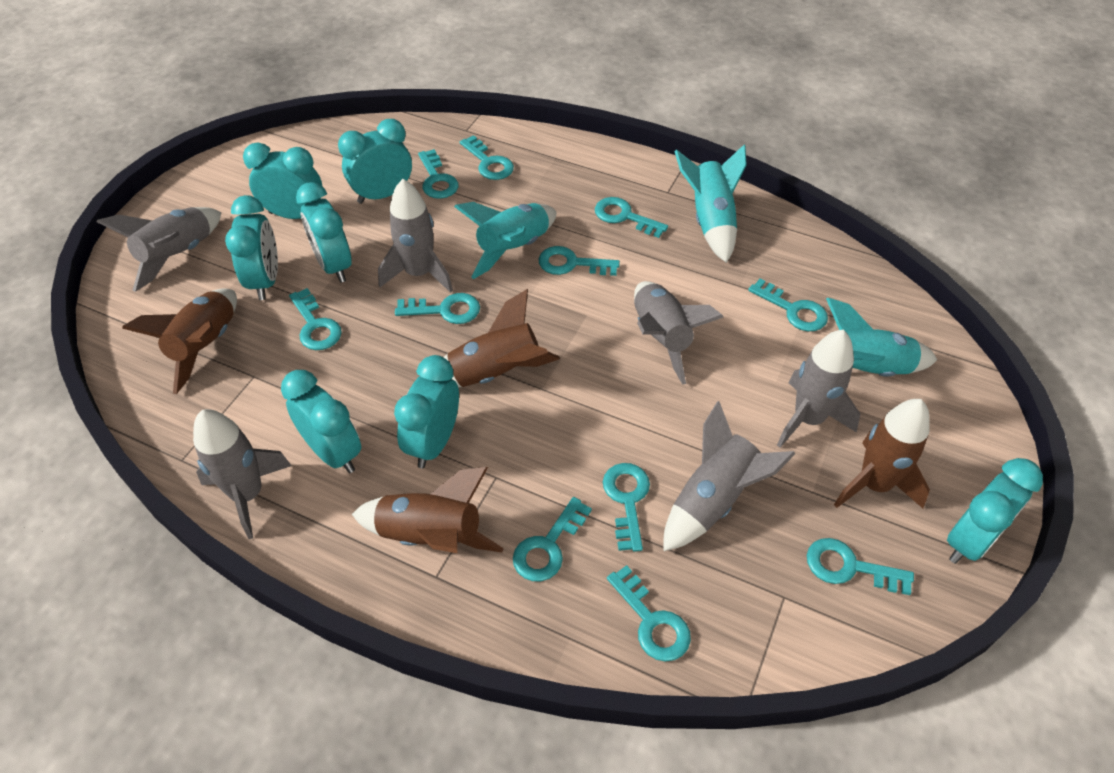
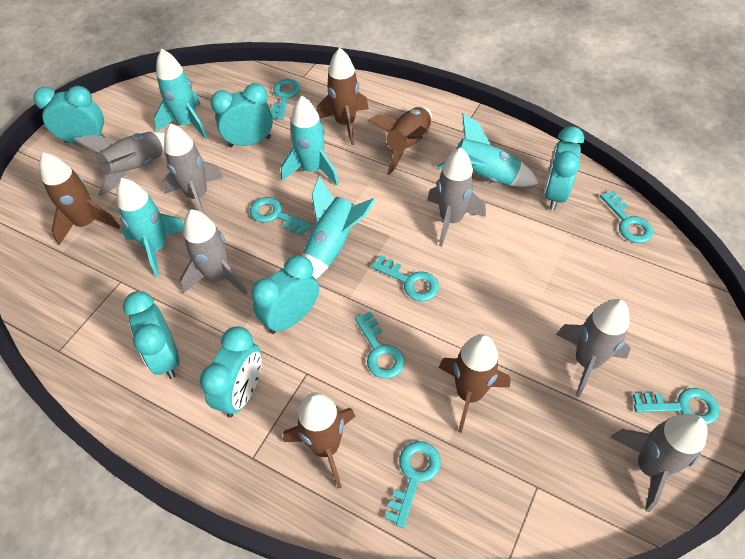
brown rocket: [122,288,237,394] [352,467,504,553] [444,289,560,387] [834,399,930,508] = 4 -> [39,152,120,245] [283,392,355,489] [316,48,369,145] [368,107,432,175] [439,334,511,433] = 5
turquoise clock: [225,195,278,300] [243,142,322,219] [281,370,361,473] [296,182,352,283] [338,119,412,204] [394,355,459,468] [947,458,1043,564] = 7 -> [33,86,106,144] [123,291,179,379] [200,326,262,418] [210,83,273,148] [251,255,319,334] [544,126,584,210] = 6
turquoise key: [289,288,342,350] [395,293,480,324] [418,149,458,199] [460,135,514,180] [513,497,592,581] [538,246,620,276] [595,197,668,238] [603,463,650,552] [607,565,691,662] [748,279,828,331] [807,538,914,595] = 11 -> [250,197,311,236] [271,79,301,119] [355,311,405,379] [371,255,439,301] [385,441,441,528] [600,190,653,243] [633,388,719,425] = 7
turquoise rocket: [454,202,556,279] [674,144,747,263] [826,298,937,377] = 3 -> [116,178,184,277] [154,49,208,139] [281,96,339,185] [302,176,376,279] [437,113,539,187] = 5

